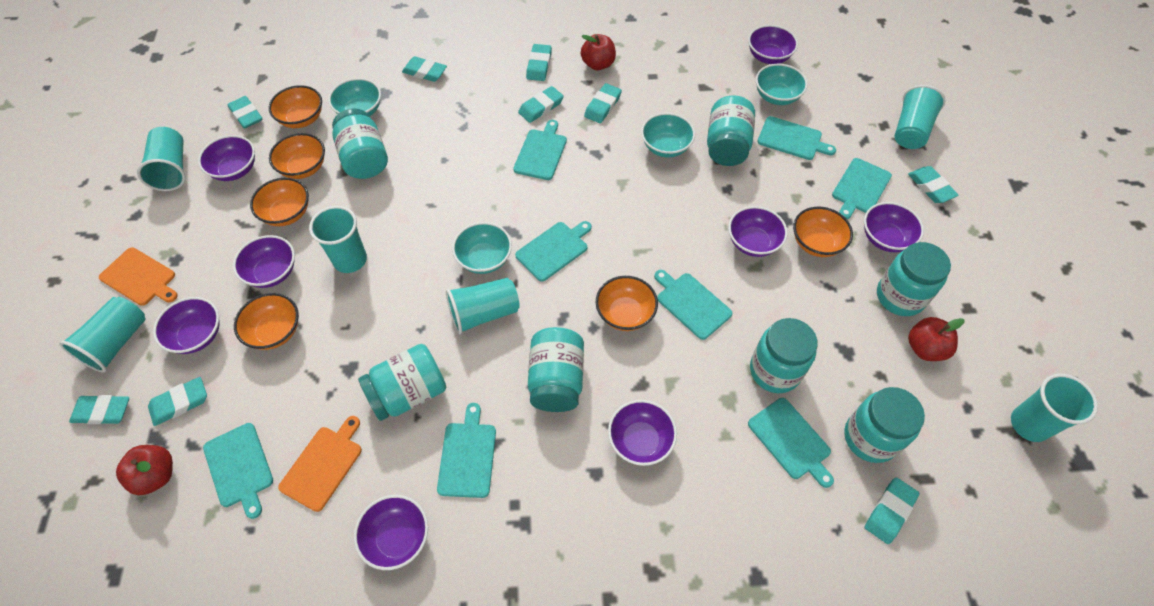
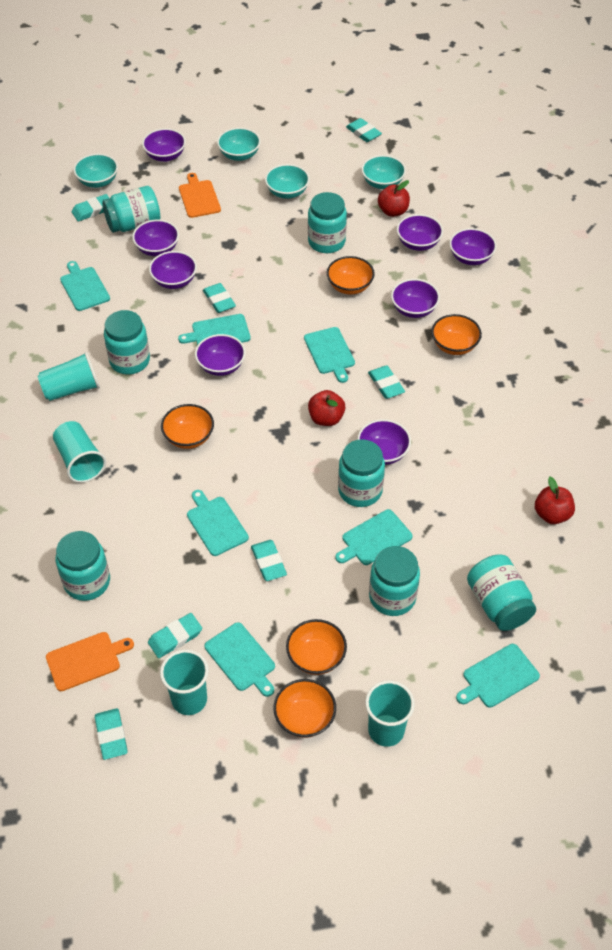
orange bowl: [234,293,299,350] [250,178,309,226] [269,85,322,128] [269,133,325,179] [596,276,658,331] [793,207,853,257] = 6 -> [161,404,214,449] [273,679,336,738] [286,619,347,675] [327,256,375,294] [431,314,482,355] = 5
turquoise cup: [59,297,146,373] [137,127,186,191] [309,206,367,273] [446,278,520,335] [894,85,945,149] [1011,374,1098,442] = 6 -> [38,352,100,401] [53,421,106,483] [160,649,209,715] [365,680,415,747] = 4
turquoise cutting board: [203,423,273,519] [437,403,496,498] [513,120,567,180] [515,221,592,282] [654,270,732,340] [748,398,834,488] [757,116,836,160] [832,158,892,219] = 8 -> [60,261,110,311] [178,314,251,345] [187,490,249,556] [205,622,275,697] [304,327,355,383] [335,509,413,565] [456,644,540,708] = 7
turquoise eraser: [69,395,129,424] [148,377,207,426] [227,96,263,129] [402,56,447,82] [518,86,564,123] [526,44,552,81] [584,83,622,123] [865,477,920,544] [908,166,959,203] = 9 -> [72,194,110,222] [95,708,128,760] [148,613,202,658] [203,283,236,313] [251,540,287,581] [346,118,382,142] [368,365,405,399] = 7

